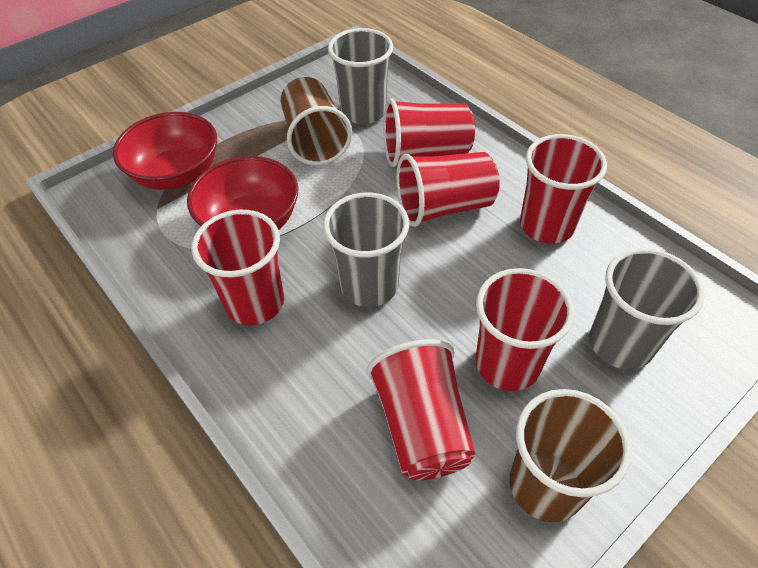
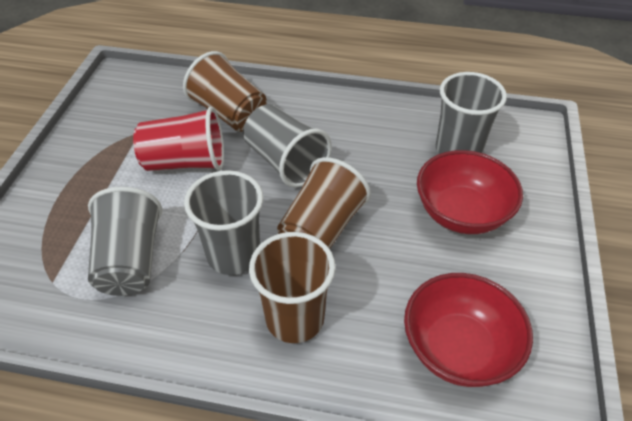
brown cup: [281,77,352,165] [510,389,631,522] = 2 -> [183,51,267,132] [249,232,335,343] [277,157,371,249] = 3
grey cup: [323,192,409,307] [328,28,393,124] [589,248,704,370] = 3 -> [88,187,162,296] [184,170,263,275] [243,104,332,188] [436,72,507,154] = 4
red cup: [191,210,284,325] [367,339,476,481] [383,98,475,167] [396,152,500,227] [476,268,574,391] [520,134,607,244] = 6 -> [133,107,224,171] = 1

